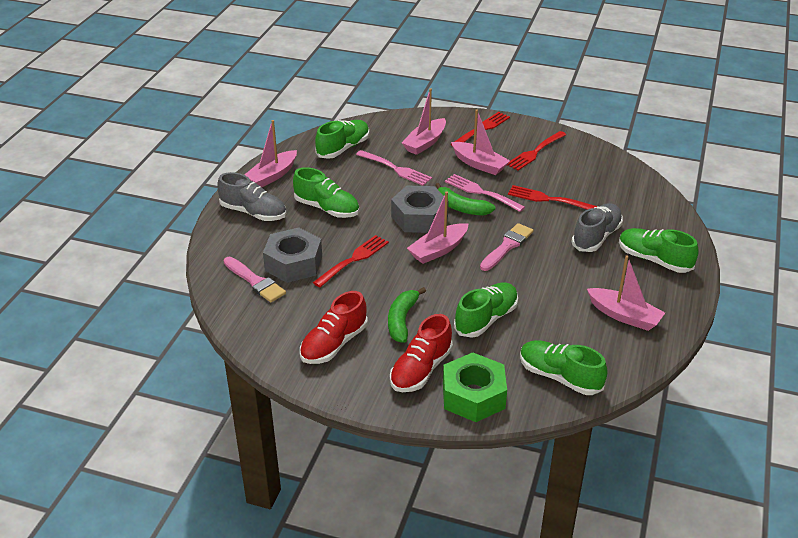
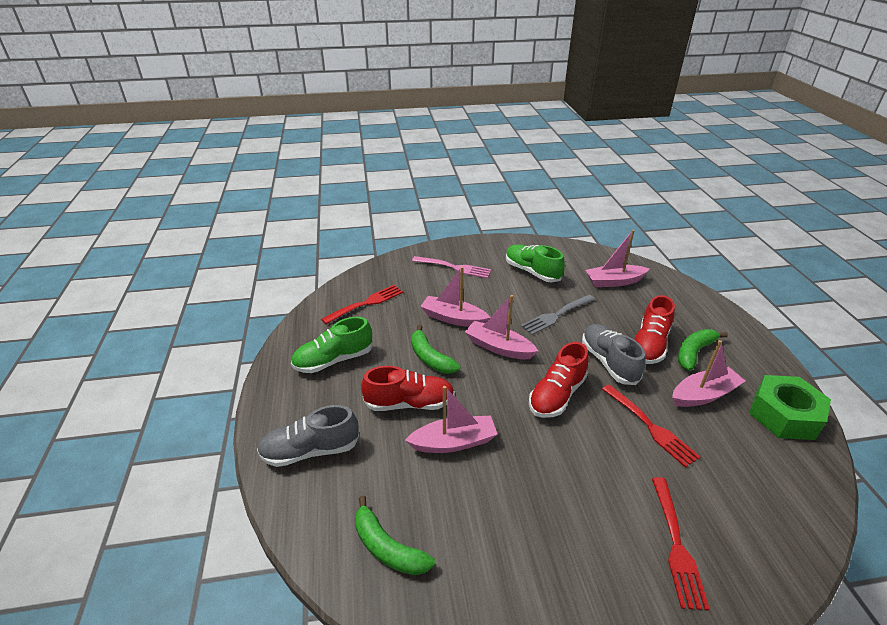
green banana: [388,287,426,343] [435,183,495,216] = 2 -> [355,496,435,575] [411,325,461,374] [678,329,728,371] = 3
green shoe: [293,167,359,218] [315,120,369,159] [454,283,518,338] [520,340,608,395] [619,228,699,273] = 5 -> [291,317,372,373] [506,244,565,283] = 2
grey fork: none = 0 -> [521,295,595,335] = 1
grey nut: [263,228,322,283] [391,186,448,233] = 2 -> none = 0
pink brush: [224,257,286,302] [480,223,533,271] = 2 -> none = 0
pink fork: [356,150,432,186] [445,174,525,212] = 2 -> [412,256,492,279] = 1
red fork: [313,235,389,287] [450,112,510,146] [507,131,566,171] [508,185,598,210] = 4 -> [321,285,403,324] [602,384,700,468] [652,477,710,610] = 3
red shoe: [300,291,368,364] [390,314,453,392] = 2 -> [361,366,455,411] [529,342,589,418] [634,295,675,364] = 3

